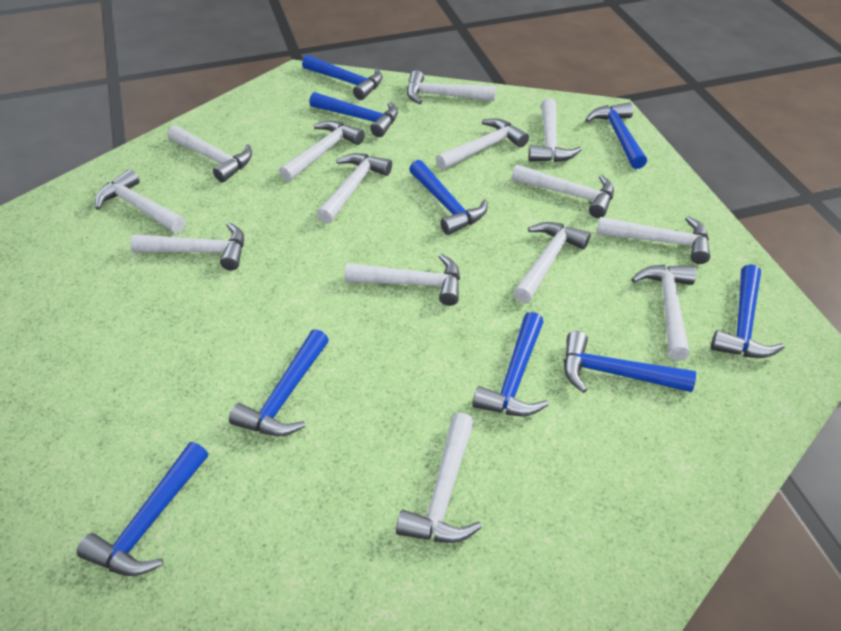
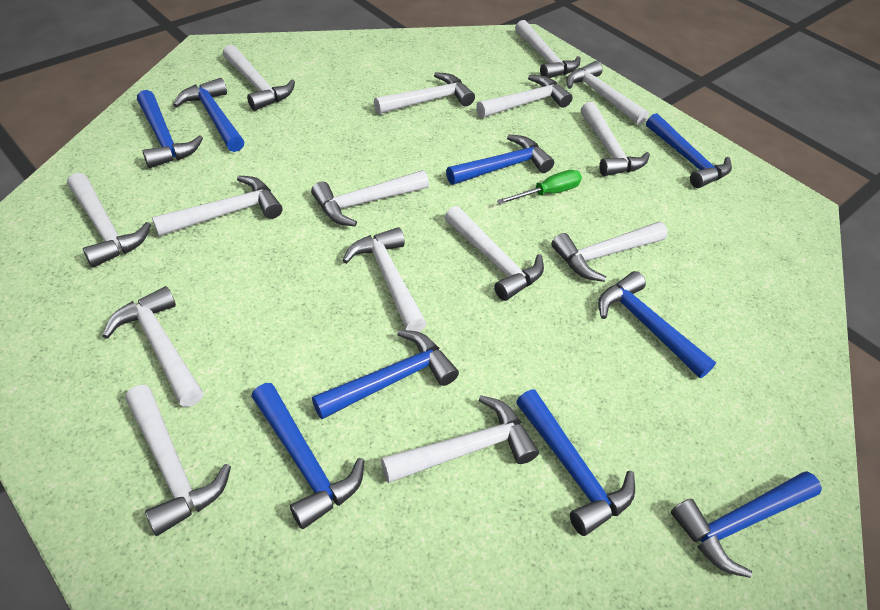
green screwdriver: none = 0 -> [497,170,582,204] = 1
white hammer: [95,169,186,233] [130,222,244,270] [167,125,252,182] [279,121,365,182] [317,153,392,224] [344,254,460,306] [396,413,482,543] [407,70,496,104] [436,119,529,170] [512,164,614,218] [513,222,591,303] [529,98,582,162] [597,216,710,264] [631,265,696,361] = 14 -> [67,173,151,268] [102,286,203,407] [125,385,231,536] [152,175,283,237] [223,45,295,111] [311,170,429,226] [342,227,427,332] [374,72,475,114] [381,395,539,483] [445,206,544,301] [476,75,573,118] [515,20,581,78] [551,222,668,282] [566,61,649,125] [581,102,650,176] = 15

